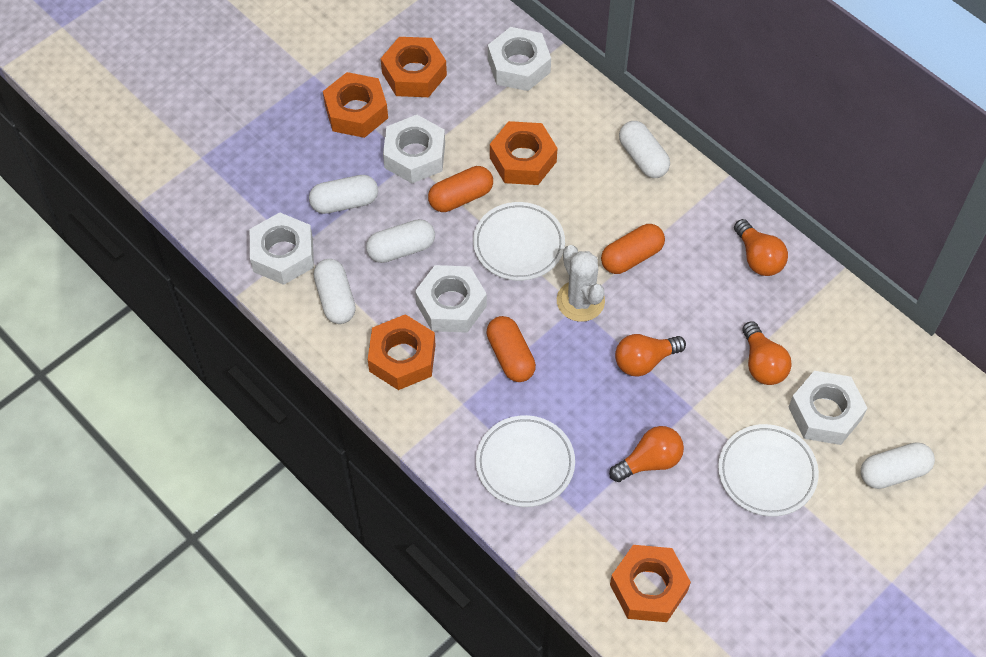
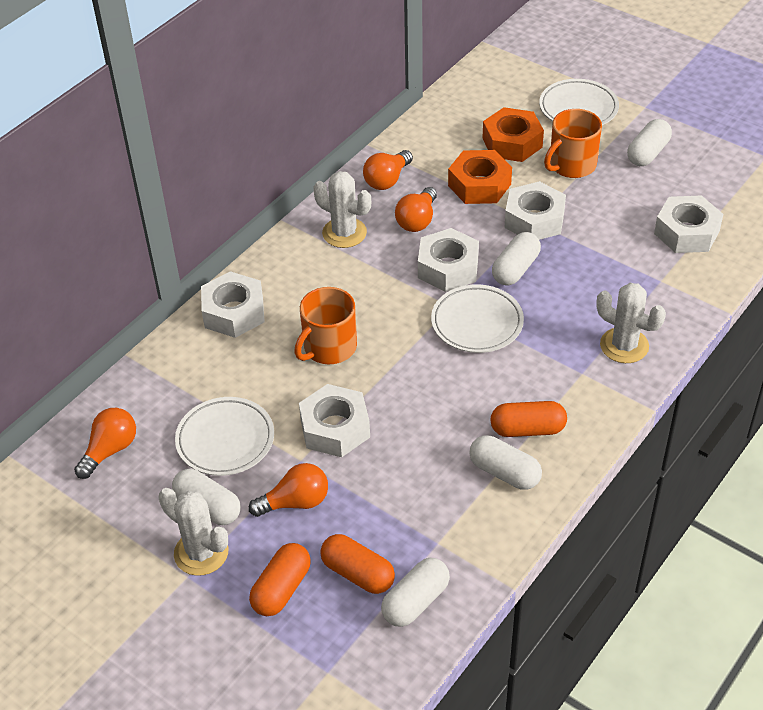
orange mug: none = 0 -> [294,287,357,364] [544,109,602,178] = 2
orange nut: [323,72,388,138] [368,314,436,390] [381,37,447,97] [490,121,557,185] [610,545,691,622] = 5 -> [448,150,512,204] [482,107,544,162] = 2
white cactus: [557,245,605,322] = 1 -> [158,488,229,576] [313,171,371,248] [596,283,666,363] = 3

